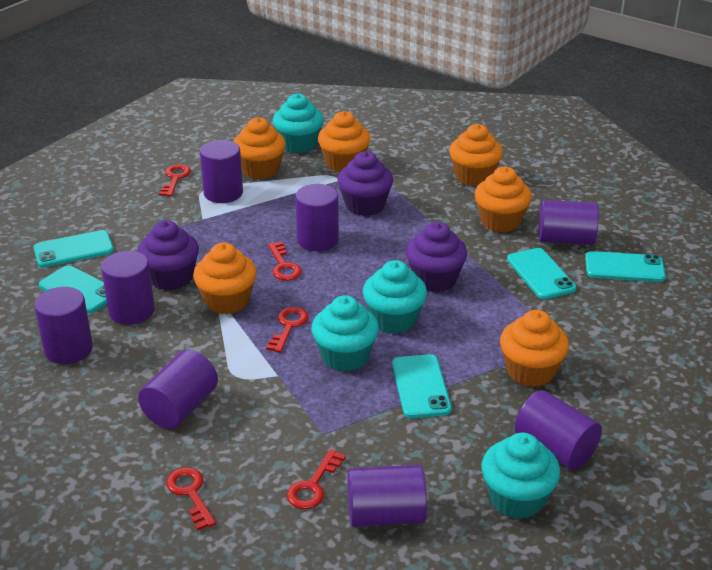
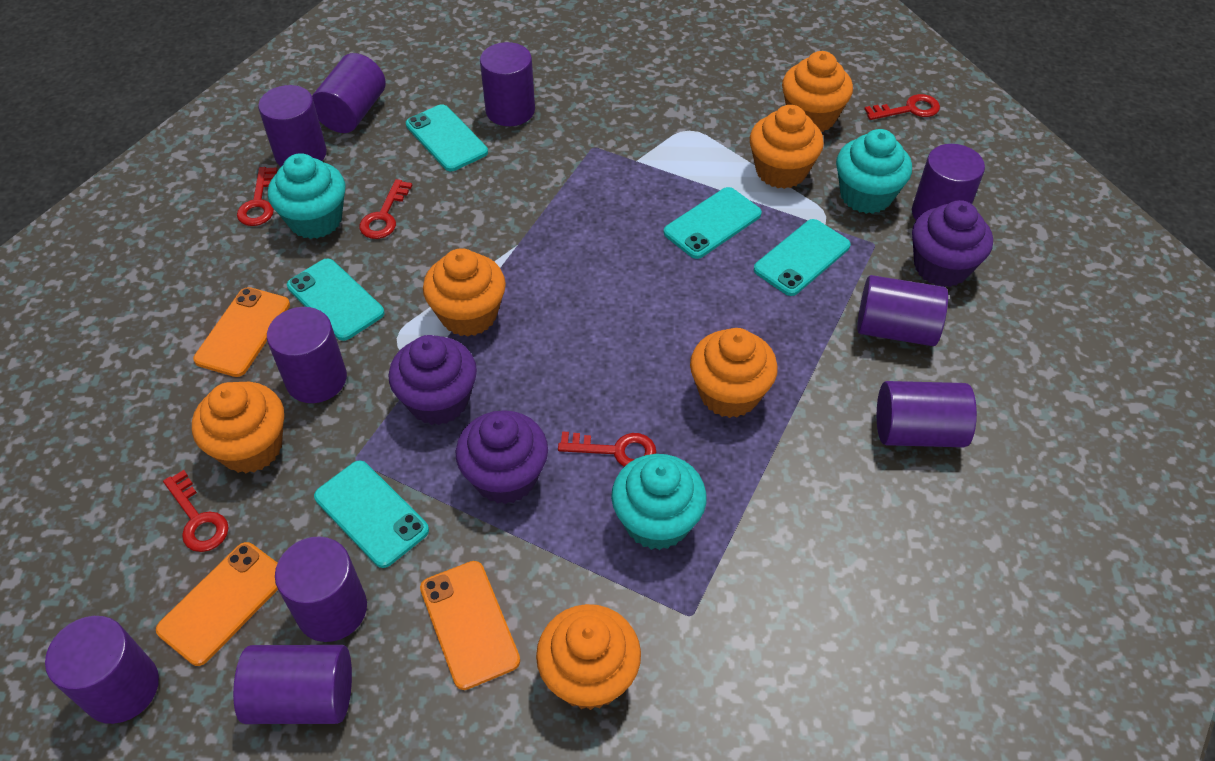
orange phone: none = 0 -> [156,542,278,666] [193,287,290,377] [420,561,520,690] = 3
purple cylinder: [34,287,93,364] [101,251,155,325] [138,350,218,429] [200,140,243,203] [295,184,339,251] [347,465,427,527] [514,390,602,470] [539,200,599,245] = 8 -> [45,616,159,724] [233,645,352,724] [258,85,327,167] [267,307,347,403] [275,536,367,642] [312,53,386,133] [480,42,535,126] [857,275,948,346] [877,381,977,447] [912,144,985,220] = 10
turquoise cupcake: [273,93,324,154] [311,295,379,372] [363,260,427,334] [481,433,560,519] = 4 -> [268,153,346,239] [611,454,707,550] [836,129,912,214] = 3

